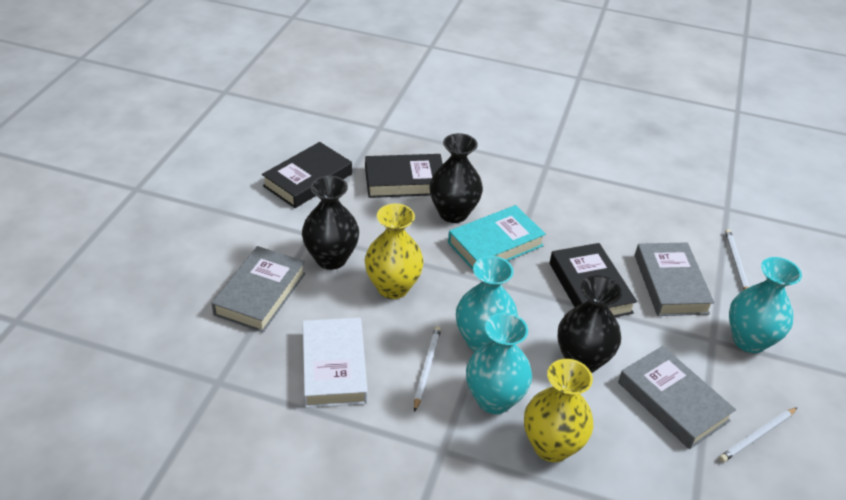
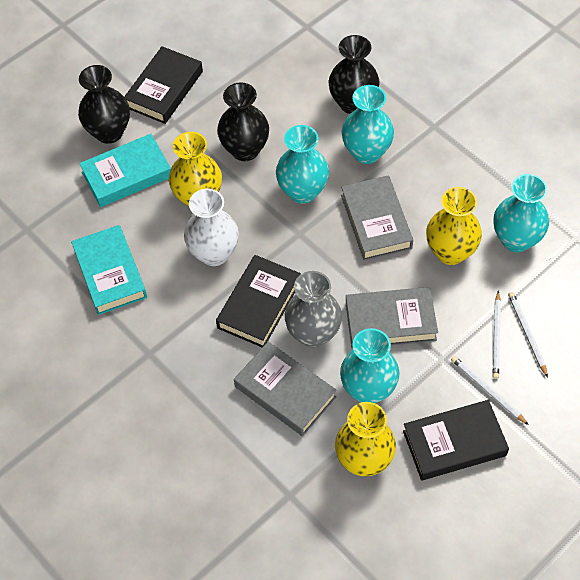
grey vase: none = 0 -> [285,271,342,347] = 1
turquoise book: [448,205,546,270] = 1 -> [71,225,147,315] [79,134,171,207] = 2
turquoise vase: [456,256,518,352] [466,313,532,414] [729,257,802,353] = 3 -> [276,125,329,204] [340,328,399,403] [342,85,394,164] [494,174,549,252] = 4
white book: [303,318,368,408] = 1 -> none = 0
white vase: none = 0 -> [184,189,239,266] = 1
yellow vase: [365,204,424,299] [524,359,593,462] = 2 -> [169,132,222,207] [335,402,396,477] [426,187,482,265] = 3

